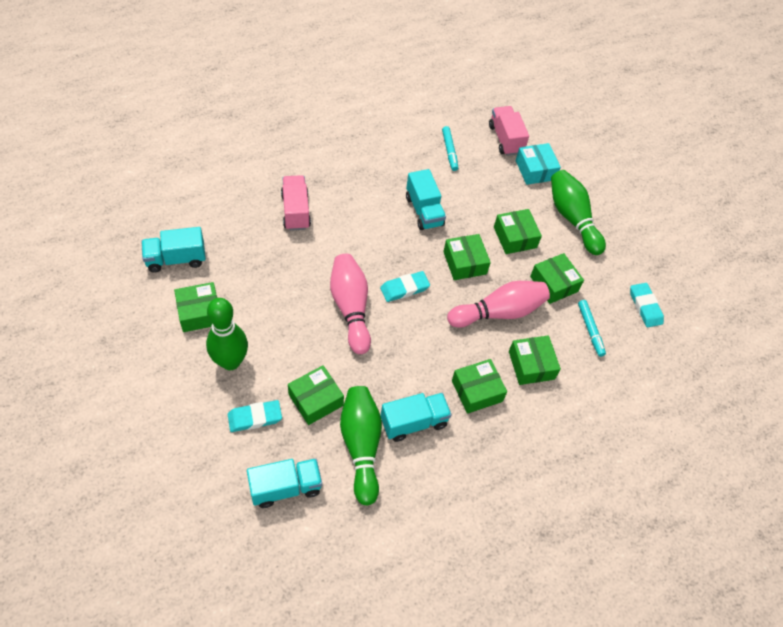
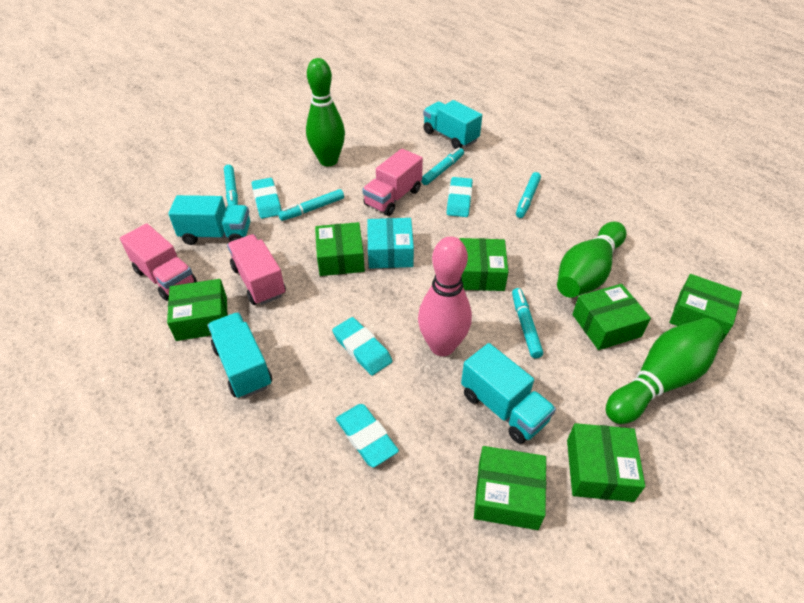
pink bowling pin: [330,254,371,354] [447,281,550,328] = 2 -> [418,237,472,356] = 1
pink truck: [281,175,311,231] [489,106,529,156] = 2 -> [120,224,197,301] [227,234,286,305] [362,149,423,216] = 3
turquoise eraser: [228,400,282,432] [380,271,430,302] [630,283,664,327] = 3 -> [252,178,282,219] [332,317,392,376] [336,404,399,467] [447,177,473,217] = 4
turquoise marker: [442,126,458,171] [578,300,606,357] = 2 -> [224,165,238,205] [278,189,344,221] [421,147,464,185] [512,288,543,358] [516,172,541,218] = 5

